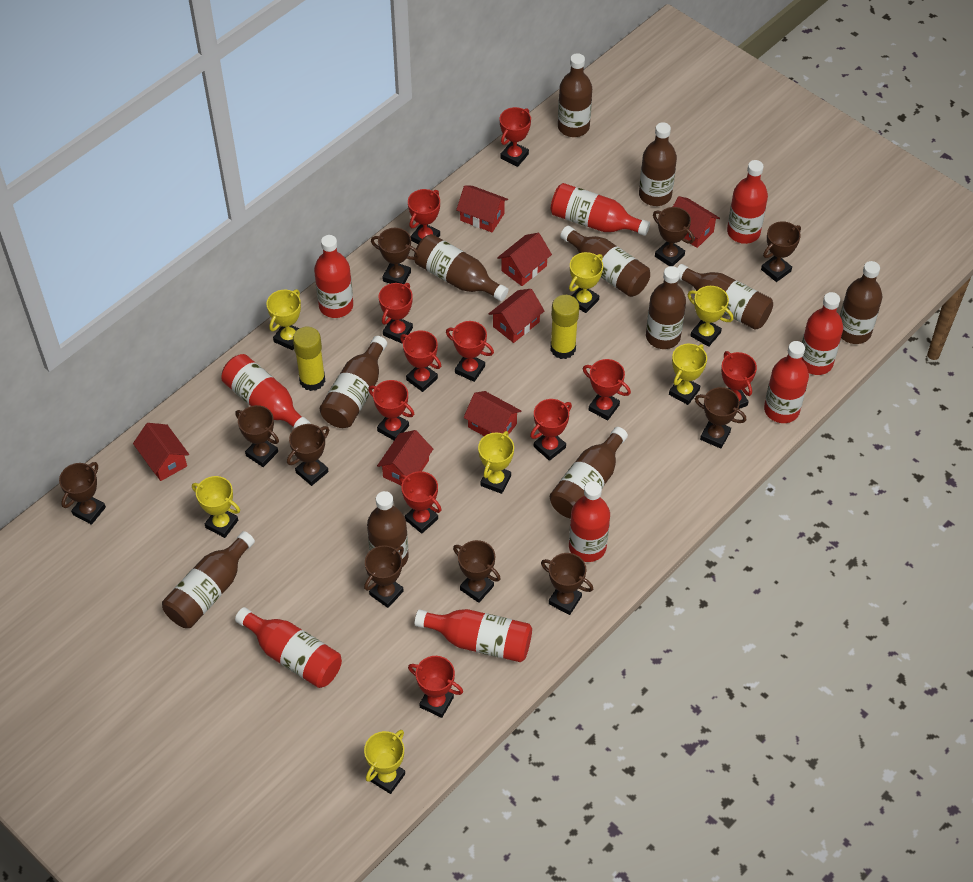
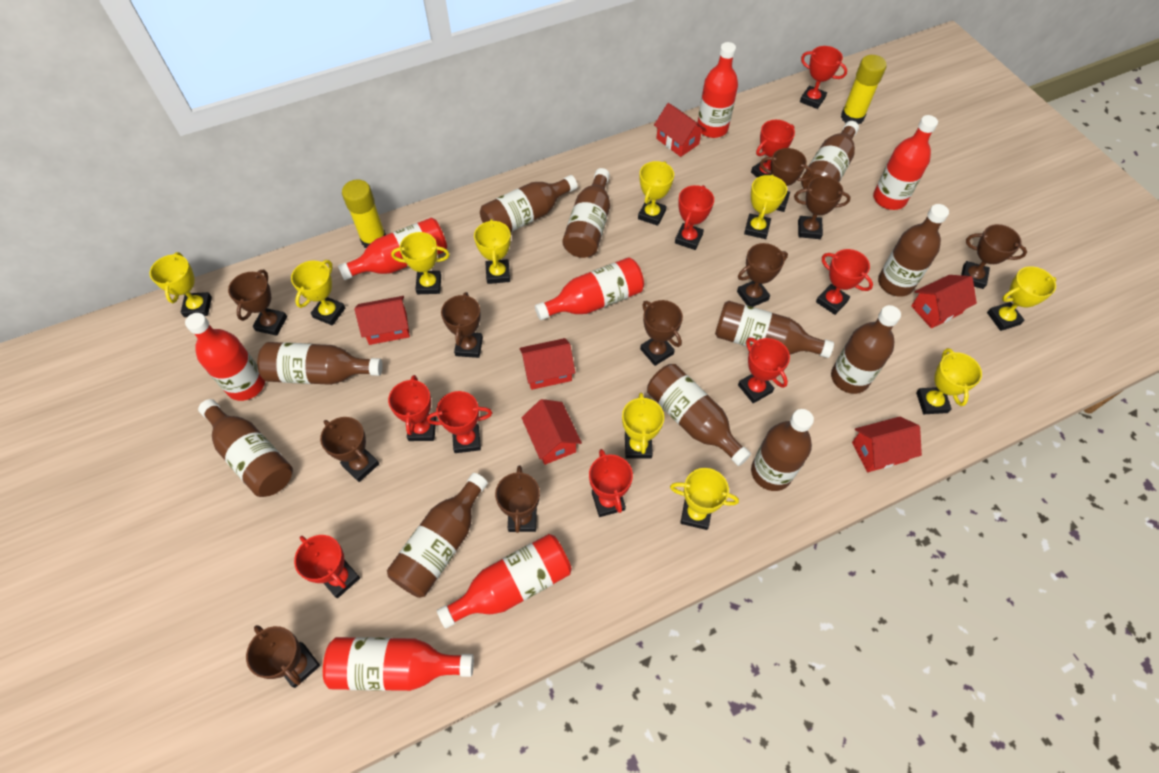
red bottle: [221,354,310,429] [235,607,342,688] [314,235,353,318] [414,609,532,662] [551,183,650,236] [569,481,610,562] [727,160,768,244] [764,341,809,423] [802,292,843,375] = 9 -> [185,313,265,401] [323,637,474,691] [338,218,447,280] [437,534,572,629] [535,257,644,320] [697,42,738,138] [873,115,938,210] = 7
red house: [133,423,189,481] [377,430,433,485] [456,185,508,232] [464,391,521,436] [489,289,544,343] [497,233,552,286] [673,196,720,248] = 7 -> [354,296,410,345] [519,338,575,390] [521,399,582,465] [654,103,706,157] [852,417,922,472] [911,275,977,328] = 6
red trophy: [368,380,414,440] [379,283,413,343] [399,471,441,534] [400,330,441,392] [408,189,440,244] [408,656,463,718] [446,321,494,382] [500,107,531,167] [530,399,572,461] [583,359,631,420] [721,351,757,409] = 11 -> [294,535,360,598] [388,375,436,441] [427,391,492,453] [589,449,633,517] [675,185,714,250] [738,338,790,403] [751,120,795,178] [800,46,847,109] [816,249,873,315] = 9
yellow trophy: [192,476,240,538] [266,289,301,350] [364,730,405,794] [478,431,514,494] [569,252,603,313] [669,344,707,405] [687,286,733,347] = 7 -> [149,252,212,317] [291,260,345,326] [391,232,450,294] [474,219,511,284] [622,393,664,459] [638,161,674,226] [670,468,739,530] [744,174,787,239] [916,348,982,414] [987,266,1056,331] = 10

